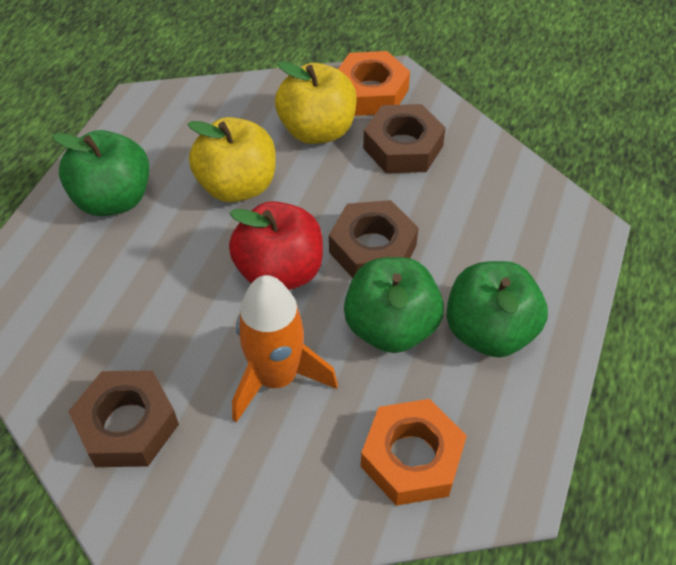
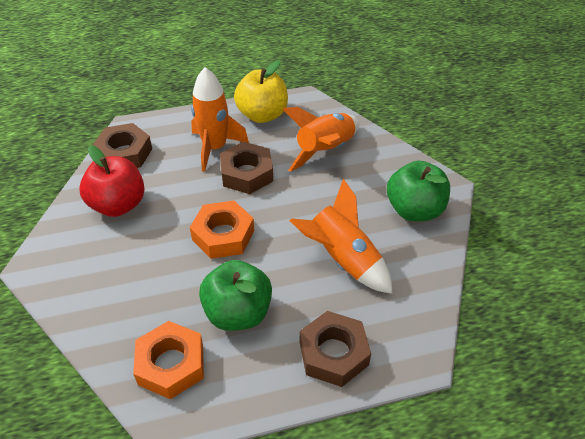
green apple: [52,130,149,216] [344,257,444,353] [446,261,548,358] = 3 -> [199,260,272,331] [387,161,450,221] = 2
orange rocket: [232,275,338,422] = 1 -> [191,67,249,172] [283,107,359,172] [289,179,393,294] = 3
yellow apple: [188,117,276,202] [275,61,357,144] = 2 -> [234,60,288,123] = 1

